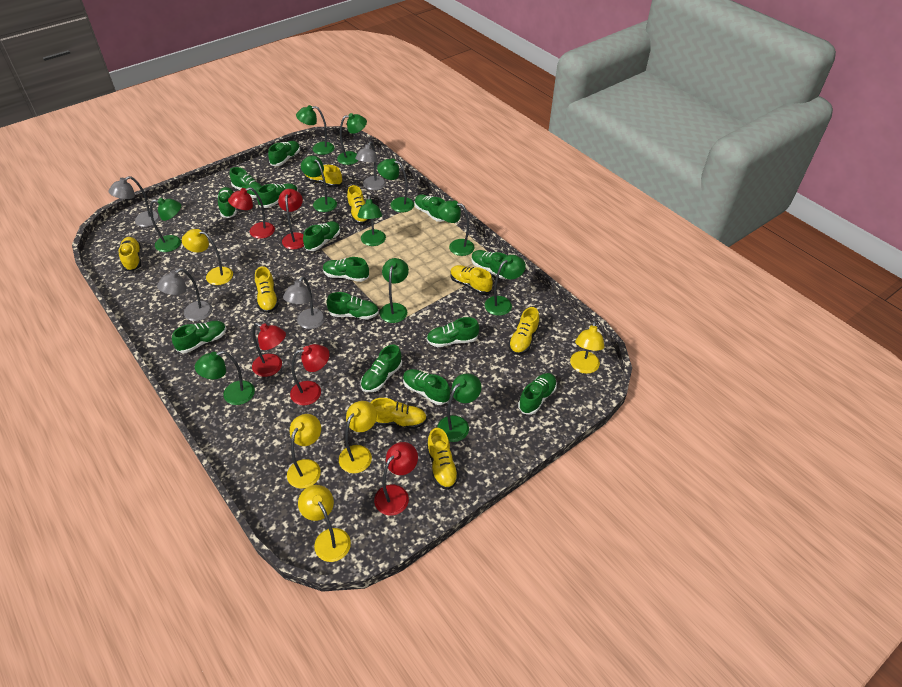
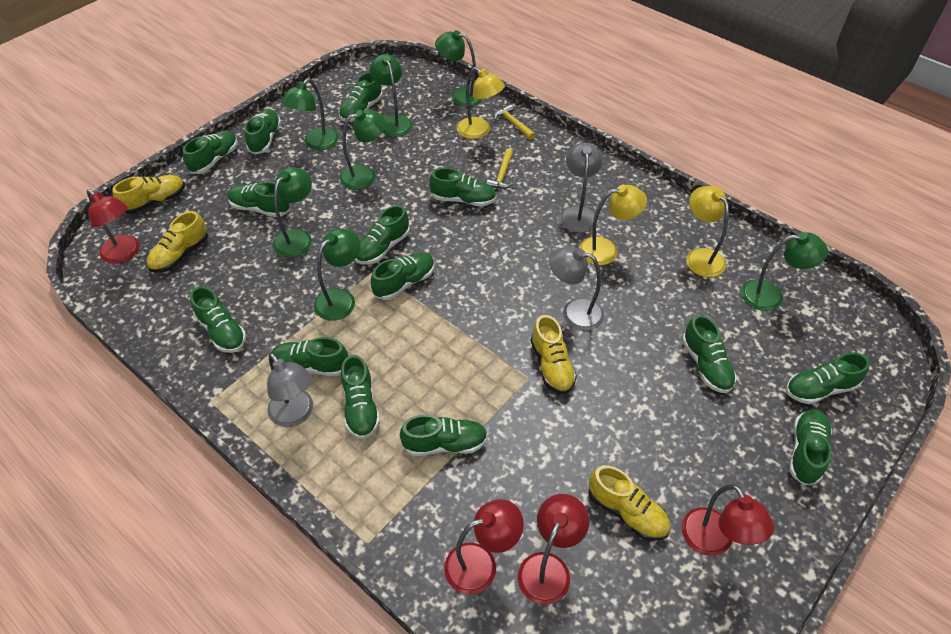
green lamp: [150,198,181,252] [195,351,255,405] [296,105,335,155] [301,156,337,212] [337,113,367,165] [357,196,386,246] [377,158,414,212] [380,258,409,323] [437,374,482,442] [438,200,475,256] [484,255,526,316] = 11 -> [273,167,312,257] [282,78,339,150] [314,229,360,321] [340,110,386,190] [369,54,413,137] [435,30,483,107] [741,232,828,311] = 7
grey lamp: [108,176,160,227] [157,268,212,321] [283,276,325,329] [355,141,386,190] = 4 -> [267,353,313,427] [549,246,604,331] [560,142,603,233] = 3
red lamp: [228,187,275,239] [252,323,286,377] [278,189,304,249] [290,344,330,405] [374,442,418,516] = 5 -> [87,189,140,264] [444,499,524,594] [518,494,589,605] [681,484,774,556] = 4
yellow hammer: none = 0 -> [486,149,515,189] [494,104,535,140] = 2
yellow lamp: [182,229,233,285] [287,414,321,489] [298,485,351,562] [339,401,377,473] [570,321,605,374] = 5 -> [457,67,505,139] [579,185,647,265] [686,186,729,277] = 3
yellow shoe: [118,237,141,271] [255,266,279,313] [305,165,342,187] [347,185,370,224] [370,398,427,429] [427,428,459,490] [450,265,493,294] [508,307,539,355] = 8 -> [112,175,185,214] [147,211,208,273] [531,315,577,394] [589,465,671,541] = 4

